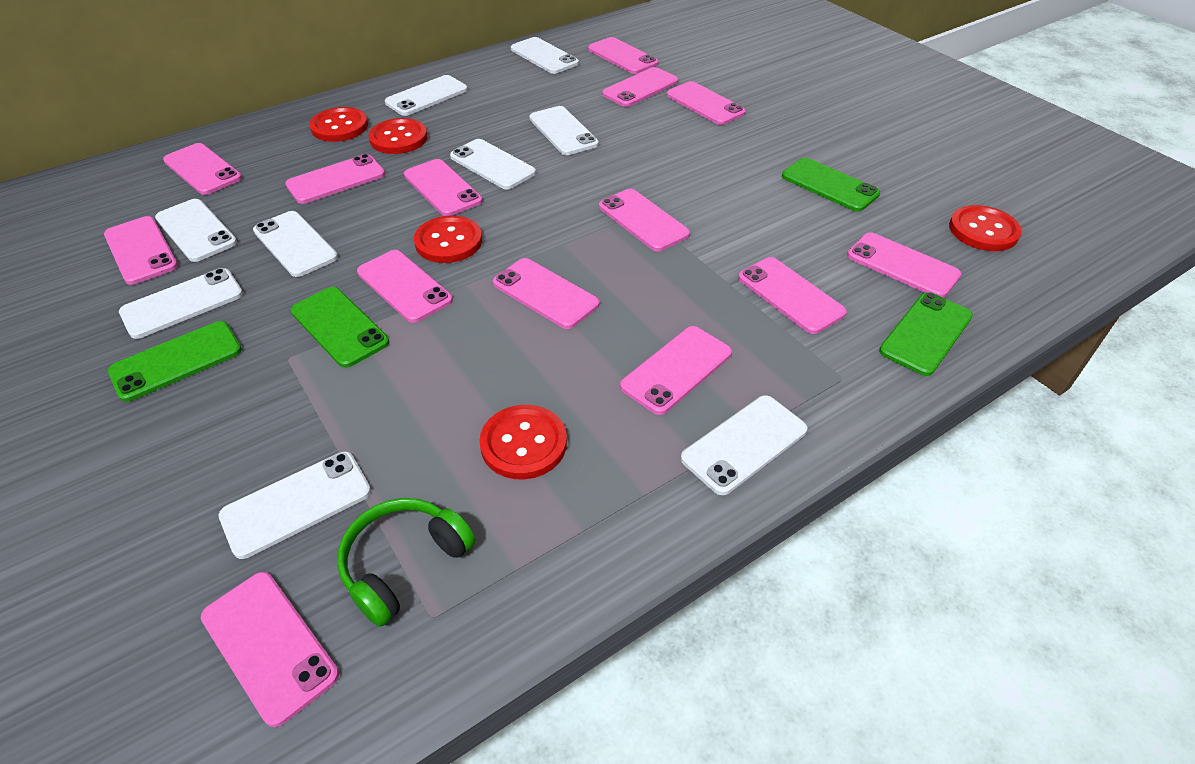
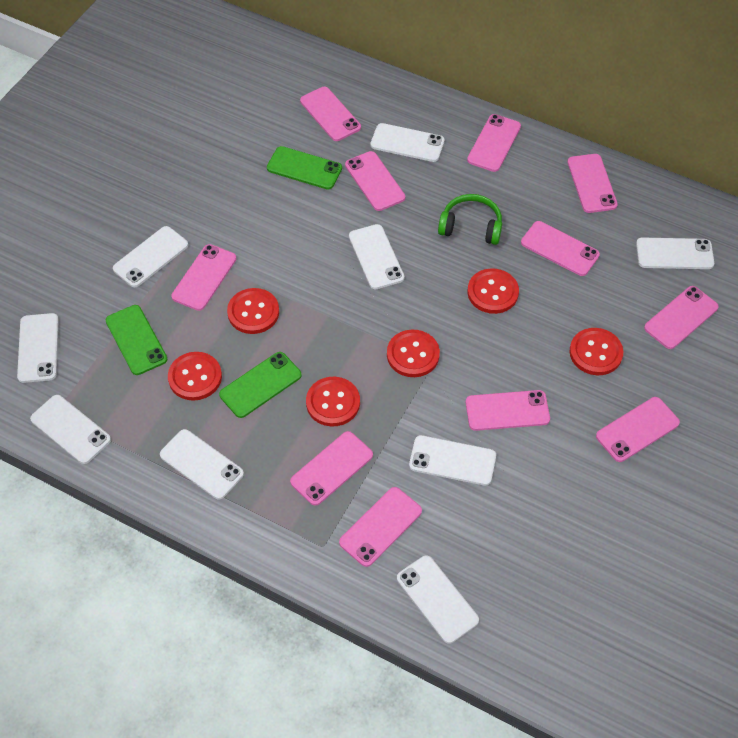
green phone: [108,321,242,402] [291,287,389,368] [782,158,880,212] [879,292,973,376] = 4 -> [106,305,167,375] [219,352,302,418] [267,146,342,189] = 3
pink phone: [104,216,178,285] [163,143,242,195] [201,572,339,727] [286,154,385,204] [357,250,453,323] [404,159,482,216] [493,258,600,329] [588,37,658,74] [599,189,690,252] [602,67,678,107] [620,326,732,415] [667,81,746,125] [738,257,847,334] [847,232,962,298] = 14 -> [171,244,236,311] [290,431,373,506] [300,87,361,141] [339,487,422,567] [345,151,405,211] [466,390,550,431] [467,114,521,172] [521,221,600,276] [568,154,618,213] [596,397,680,462] [644,286,719,349] = 11
red button: [309,107,368,142] [368,118,428,154] [414,215,482,263] [479,405,567,480] [949,205,1022,251] = 5 -> [168,352,222,401] [227,288,279,334] [306,377,360,426] [387,330,440,377] [468,268,519,314] [569,328,623,375] = 6

